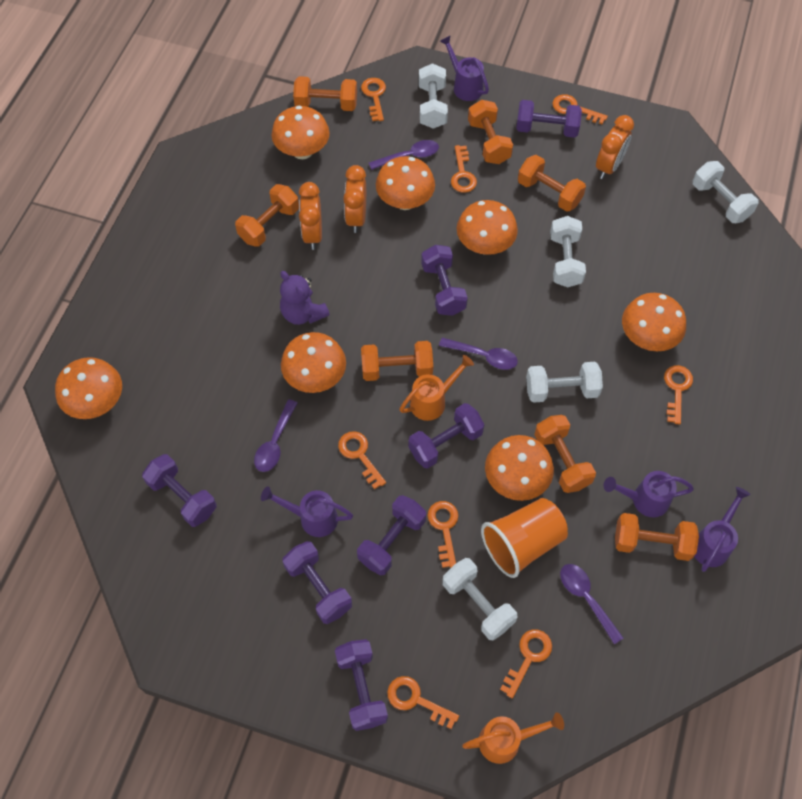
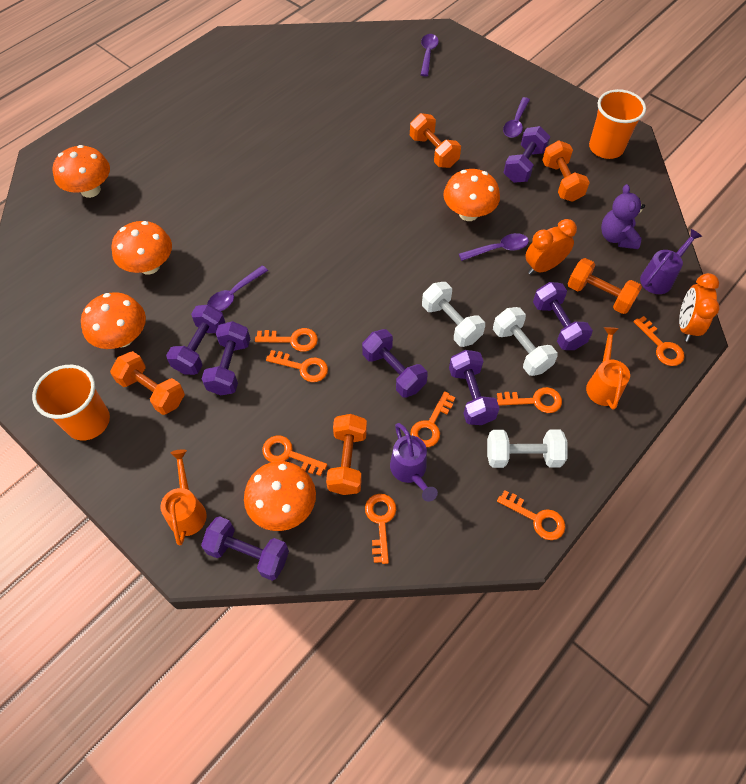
orange clock: [299,182,322,250] [343,165,366,233] [596,115,634,179] = 3 -> [526,219,577,275] [679,273,720,342] = 2
orange cup: [481,498,568,578] = 1 -> [32,365,110,441] [589,89,646,159] = 2
orange dumbbell: [235,184,299,247] [293,76,357,111] [361,341,433,381] [468,100,513,164] [518,155,586,212] [534,415,596,493] [615,513,699,561] = 7 -> [110,351,185,415] [326,414,367,495] [410,113,461,168] [542,141,590,202] [568,258,642,314] = 5
orange mushroom: [55,357,122,419] [272,106,330,159] [281,332,346,393] [376,156,435,210] [457,200,518,255] [485,435,554,501] [622,293,686,351] = 7 -> [53,145,110,198] [81,292,146,349] [111,221,172,275] [244,461,316,531] [443,169,500,221] = 5
purple watering can: [261,486,353,537] [440,35,489,101] [604,471,694,517] [694,487,751,572] = 4 -> [390,423,438,502] [640,229,702,294] = 2
white dumbbell: [419,63,448,129] [443,558,517,641] [526,362,603,403] [550,216,586,287] [693,161,758,223] = 5 -> [422,282,485,347] [487,430,568,468] [493,307,558,376] = 3

